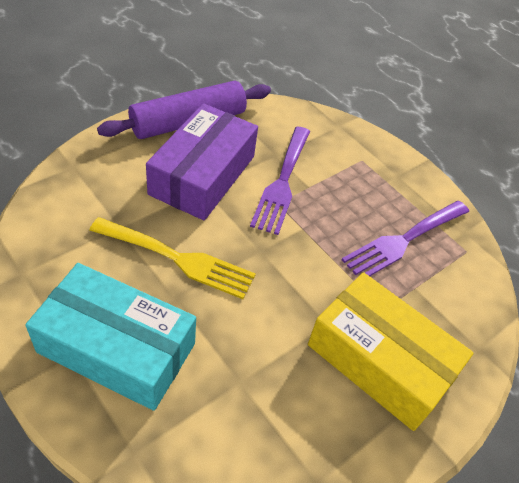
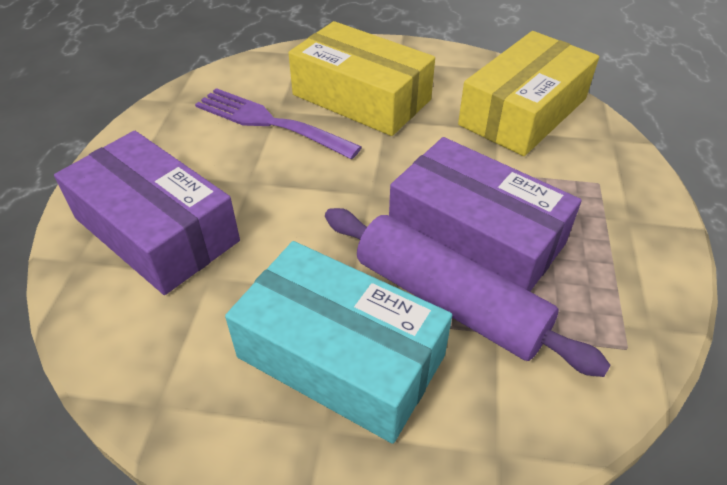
purple box: [146,103,258,221] = 1 -> [54,131,240,295] [389,137,582,291] = 2
purple fork: [250,127,310,235] [341,201,469,276] = 2 -> [195,88,362,159] = 1
yellow box: [308,272,473,431] = 1 -> [288,21,435,136] [458,31,599,156] = 2
yellow fork: [90,217,256,299] = 1 -> none = 0

